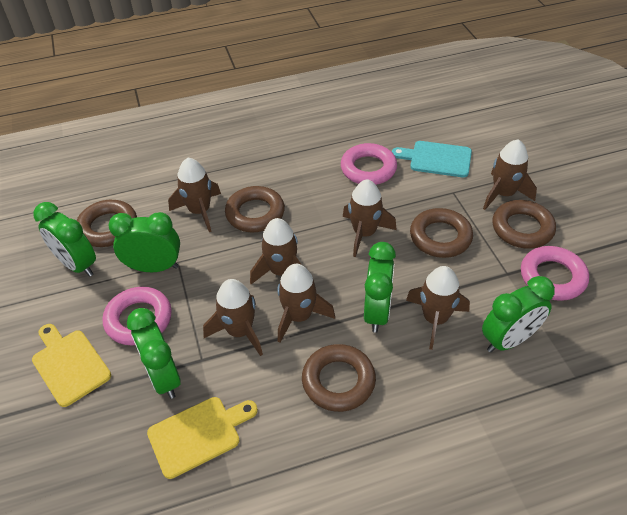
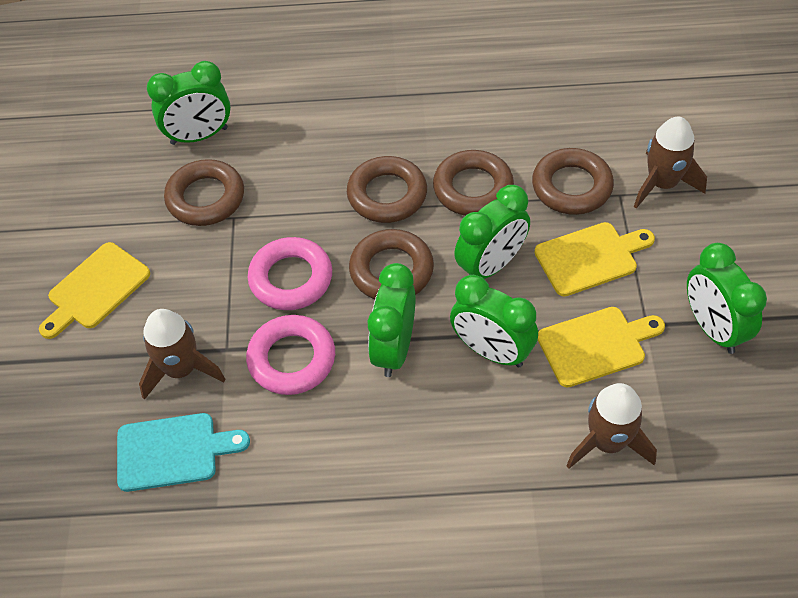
brown rocket: [168,158,221,232] [203,279,263,356] [250,218,302,284] [277,264,335,343] [343,179,397,257] [406,266,470,350] [483,139,537,210] = 7 -> [139,309,225,400] [566,383,657,469] [634,116,707,209] = 3
pink ring: [103,287,172,345] [341,143,397,185] [521,246,589,301] = 3 -> [246,315,335,395] [248,237,332,310] = 2
yellow cutting board: [32,324,111,407] [147,397,258,479] = 2 -> [39,242,150,339] [534,222,655,296] [538,307,665,388] = 3

